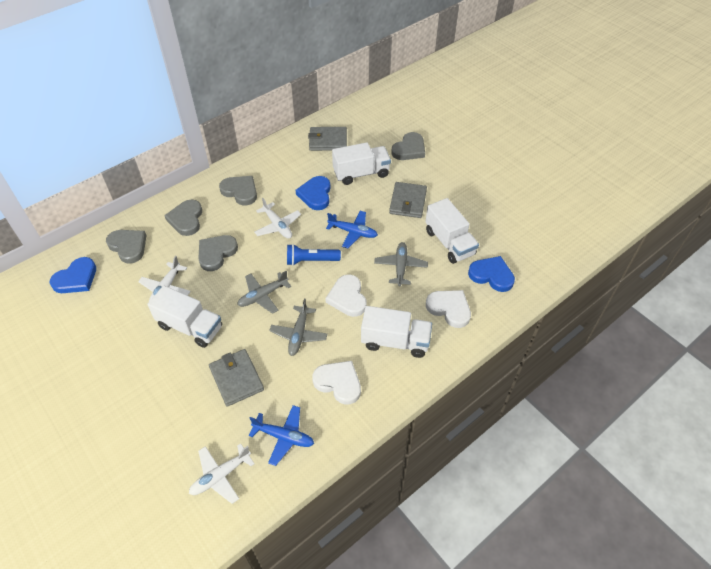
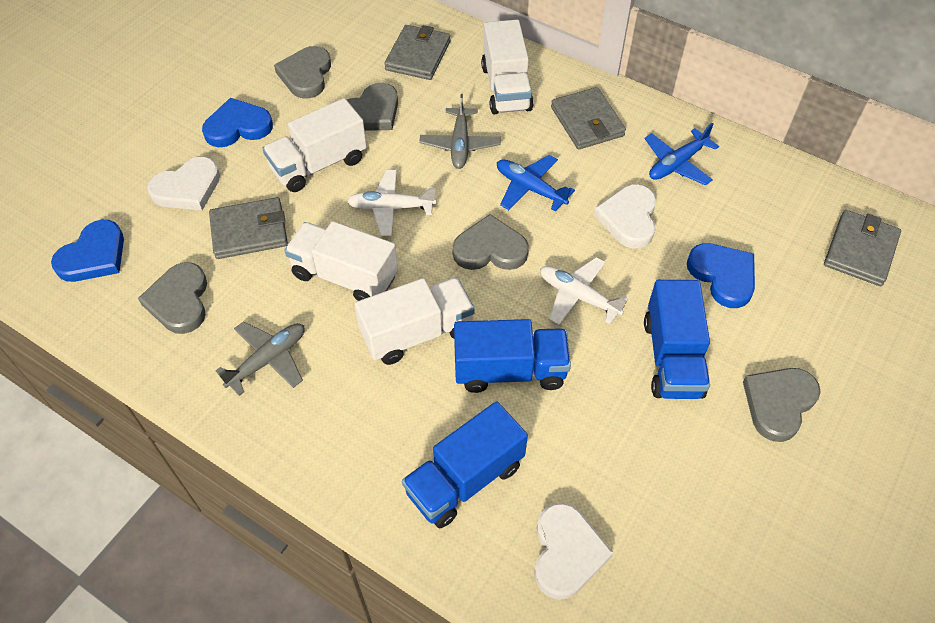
blue flashlight: [287,244,341,266] = 1 -> none = 0
blue truck: none = 0 -> [402,401,528,528] [454,319,571,393] [644,280,710,399] = 3
grey plane: [237,271,291,314] [269,298,327,356] [374,242,428,286] = 3 -> [216,321,305,396] [419,94,501,169] = 2
grey wallet: [209,349,264,407] [308,127,347,151] [389,182,427,218] = 3 -> [209,197,288,259] [384,25,450,80] [551,87,626,150] [824,210,901,286] = 4
white plane: [138,256,191,301] [189,444,255,504] [254,198,301,239] = 3 -> [347,170,436,236] [540,257,629,325] = 2

